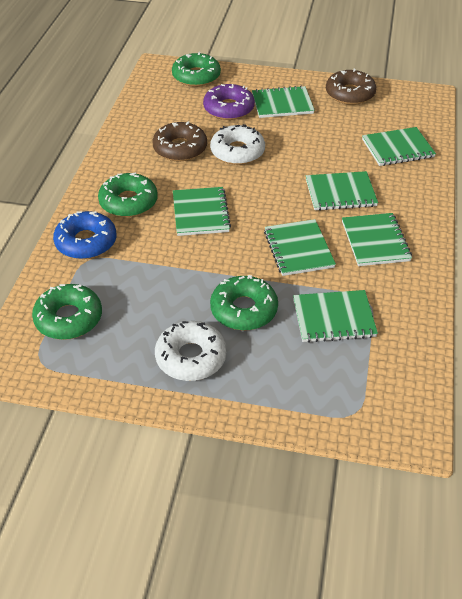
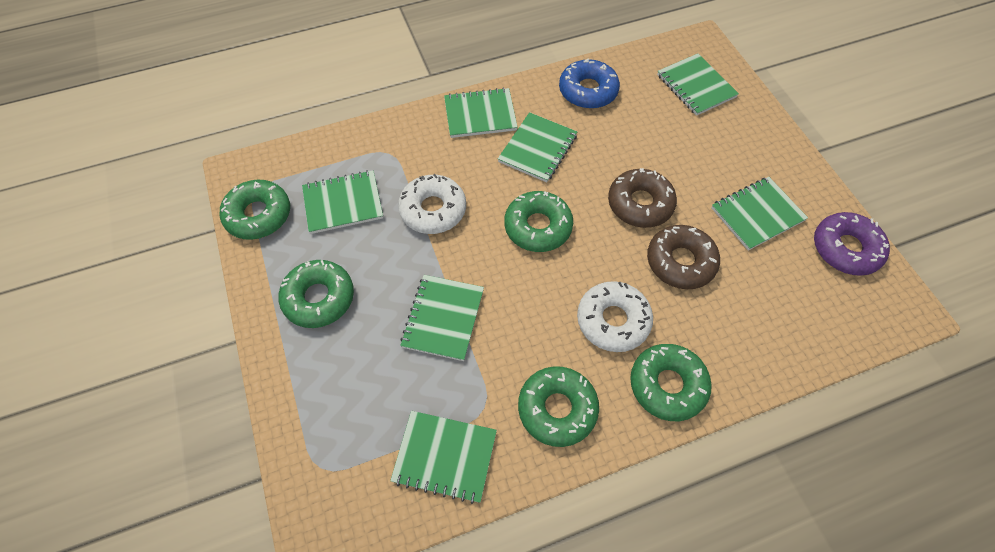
green donut: [32,284,102,340] [98,172,158,217] [172,52,221,87] [210,275,278,330] = 4 -> [220,180,290,240] [278,260,354,328] [504,191,573,252] [518,366,599,447] [630,344,712,421] = 5

